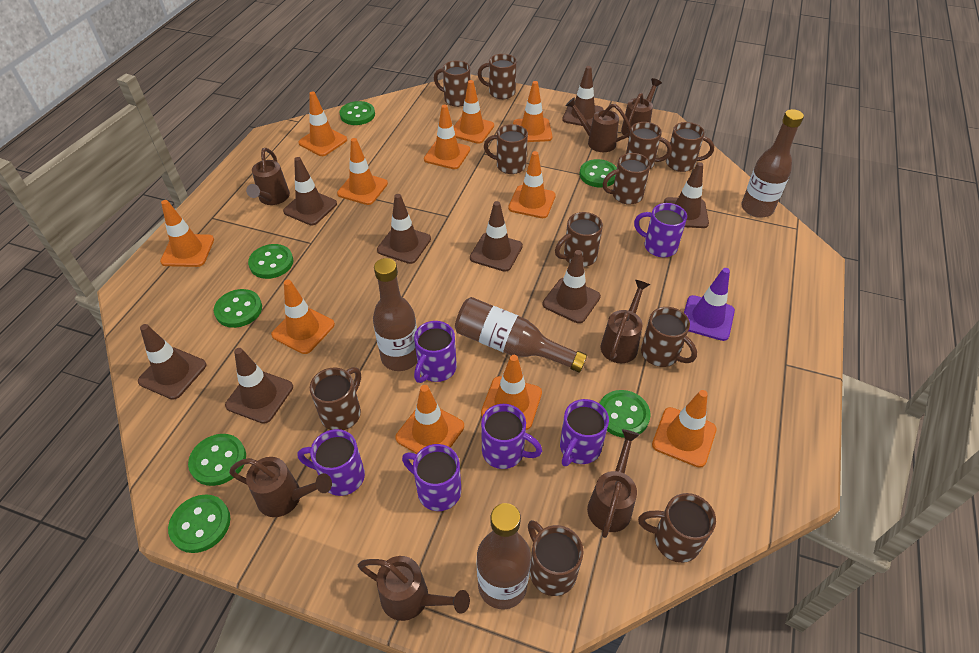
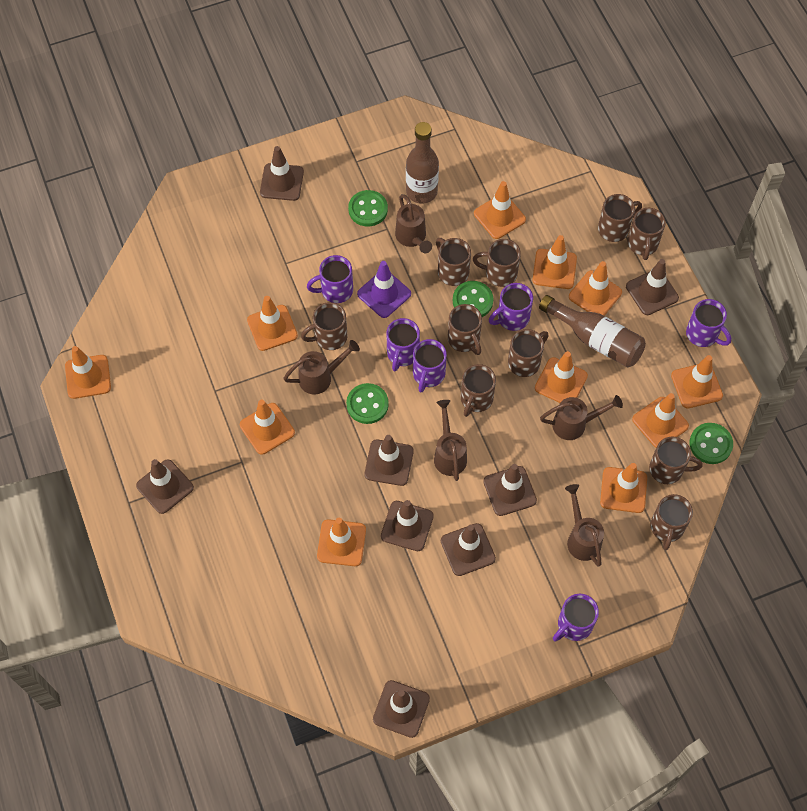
brown bottle: [373,258,417,371] [455,297,587,373] [477,503,531,609] [741,109,804,218] = 4 -> [406,122,439,204] [539,295,646,367] = 2
brown mug: [310,367,361,430] [434,61,471,107] [478,54,517,99] [484,124,528,174] [528,520,583,596] [555,212,603,267] [603,153,651,205] [626,122,672,169] [638,493,716,563] [641,307,697,367] [666,122,714,172] = 11 -> [301,302,348,350] [436,238,471,286] [448,304,482,355] [460,364,496,417] [473,239,521,287] [508,329,549,377] [598,194,642,242] [628,208,666,260] [649,437,703,484] [650,494,693,550] = 10
brown watering can: [229,457,332,517] [246,148,290,205] [358,556,470,621] [565,97,631,152] [587,429,640,538] [601,280,650,363] [621,78,662,138] = 7 -> [283,340,360,395] [395,194,432,253] [434,400,467,481] [540,395,623,440] [565,484,604,567] = 5
green button: [168,495,230,553] [188,434,246,486] [214,289,262,328] [248,244,293,279] [340,101,375,125] [580,159,617,187] [599,390,651,438] = 7 -> [346,383,389,424] [348,190,388,227] [453,281,493,317] [689,423,733,464] = 4

